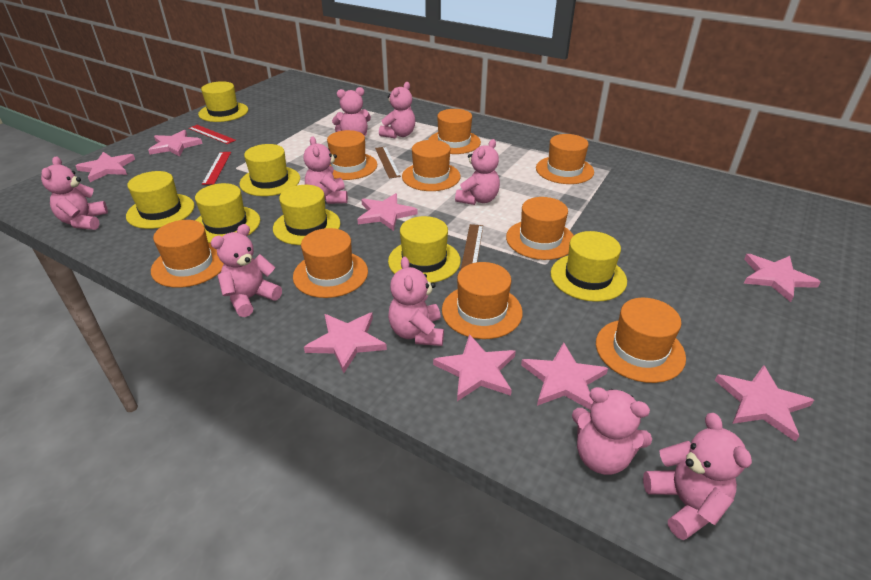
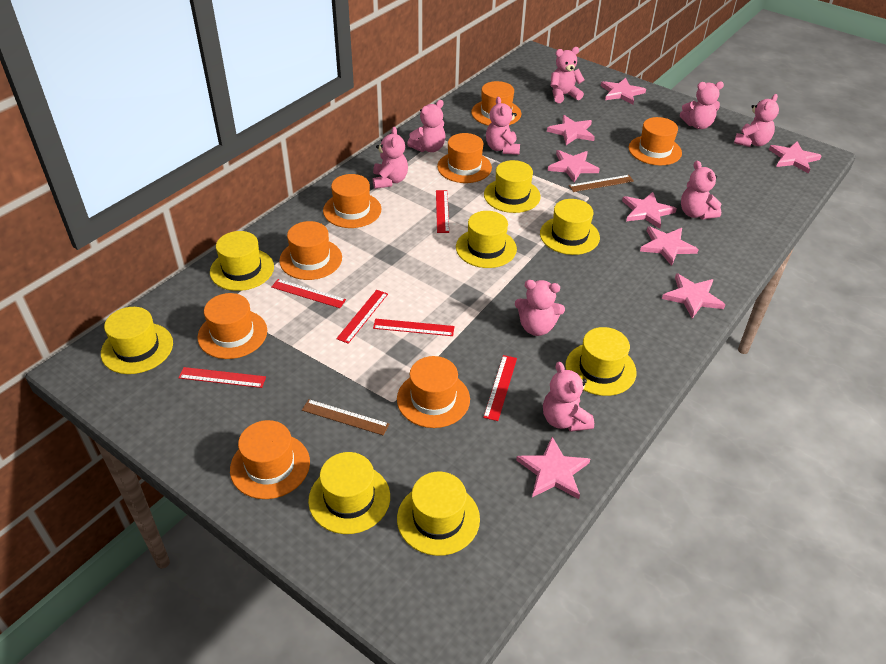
orange hat: [151,220,224,288] [293,228,368,298] [327,130,377,180] [402,140,460,191] [428,109,481,154] [442,262,523,339] [506,197,574,260] [536,134,594,184] [596,298,686,383] = 9 -> [197,293,267,359] [230,420,310,499] [279,221,342,280] [323,174,381,228] [397,356,470,428] [437,133,492,183] [471,81,521,126] [629,117,682,165] = 8
red ruler: [188,125,236,144] [202,152,231,185] = 2 -> [179,367,266,388] [272,279,346,308] [336,290,388,344] [373,319,455,336] [436,190,449,233] [483,355,517,421] = 6
yellow hat: [126,171,195,229] [195,183,260,243] [198,81,248,122] [239,144,300,196] [273,185,341,245] [388,216,461,283] [551,231,627,302] = 7 -> [101,307,173,374] [210,231,274,291] [308,452,390,534] [397,472,480,556] [456,211,517,268] [484,160,541,213] [540,199,600,255] [565,327,636,396] = 8

